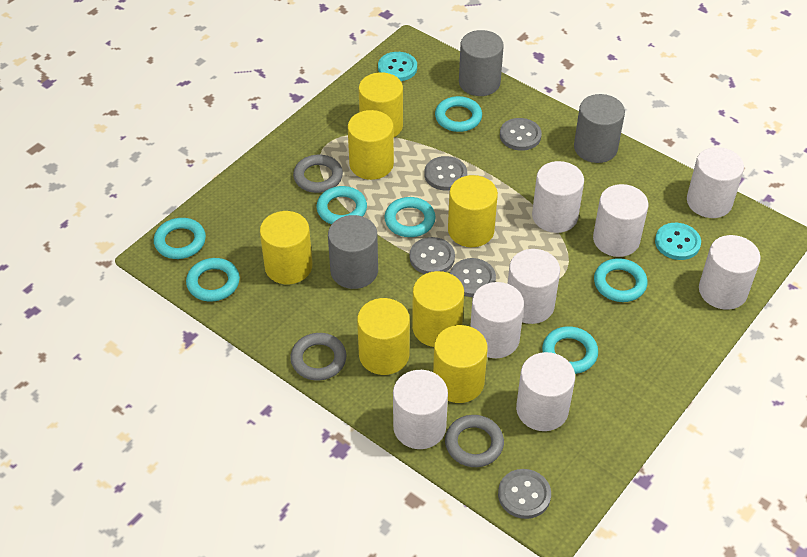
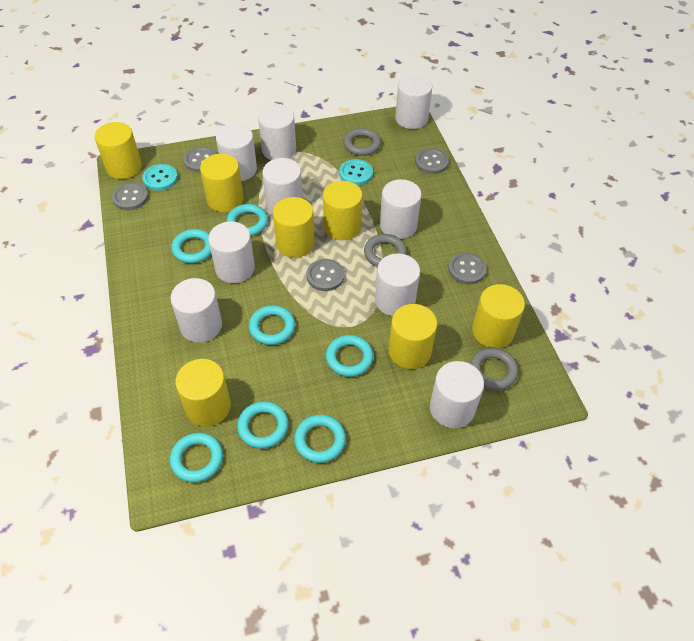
grey cylinder: [328,215,378,289] [459,30,504,96] [574,94,625,163] = 3 -> none = 0
white cylinder: [393,370,448,449] [470,282,524,358] [508,249,560,324] [516,352,575,431] [532,161,584,233] [593,184,648,257] [687,147,744,218] [699,235,761,310] = 8 -> [171,278,222,343] [208,221,255,283] [216,124,257,181] [258,105,296,160] [262,158,303,214] [375,254,420,316] [380,179,422,239] [395,75,432,129] [430,361,484,428] = 9

